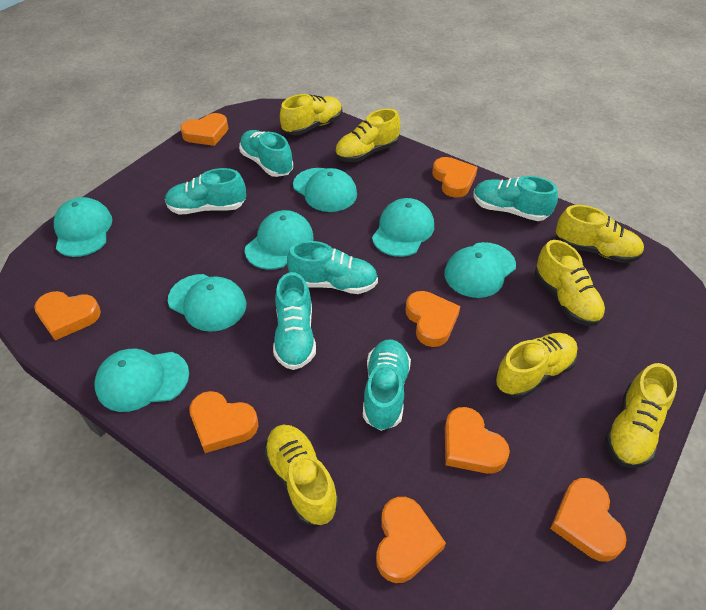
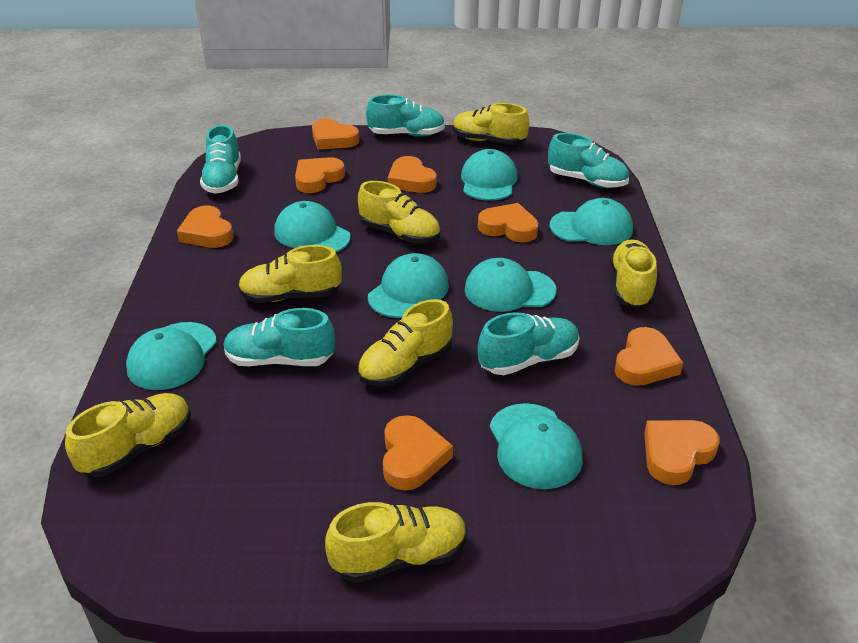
turquoise shoe: [165,168,246,214] [239,130,293,177] [273,272,316,370] [287,241,378,294] [363,339,411,431] [473,176,558,221] = 6 -> [200,125,241,194] [224,308,335,366] [366,94,445,137] [478,312,580,375] [548,133,629,188] = 5

